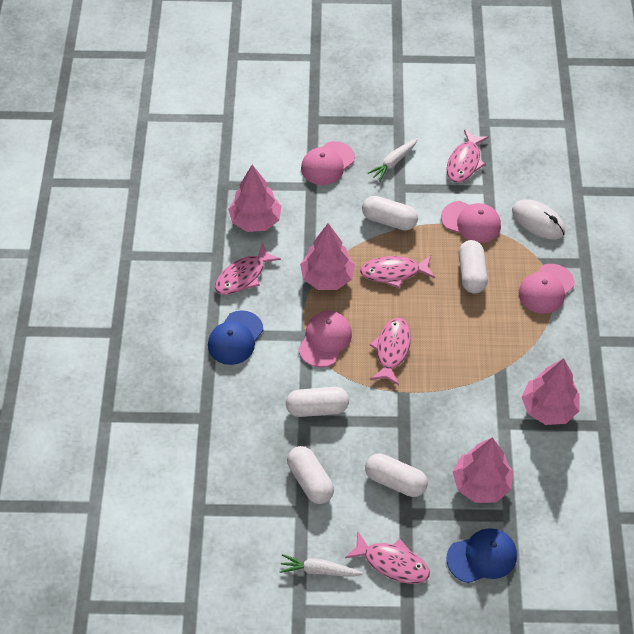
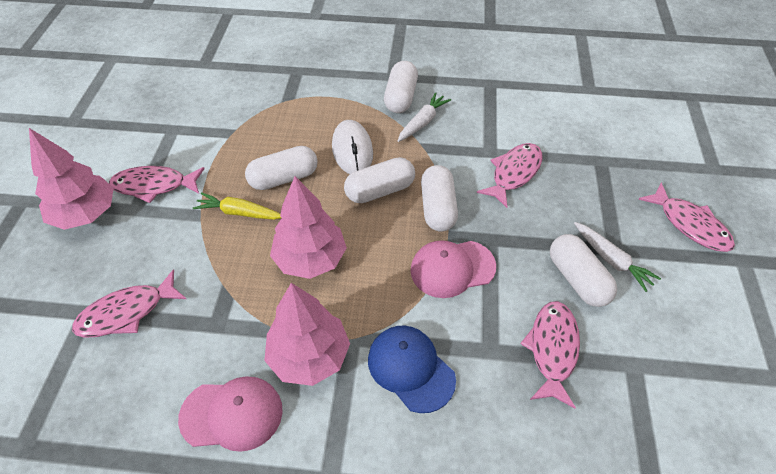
blue cap: [208,310,263,365] [446,528,517,583] = 2 -> [368,325,456,413] = 1
pink cap: [298,311,352,367] [301,141,355,185] [441,201,501,243] [519,264,575,314] = 4 -> [178,376,283,452] [410,240,496,298] = 2
pink tree: [228,165,281,232] [300,223,355,290] [453,437,513,503] [522,358,579,425] = 4 -> [29,128,114,230] [264,283,350,386] [270,176,347,279] = 3
yellow carrot: none = 0 -> [193,192,281,220] = 1

